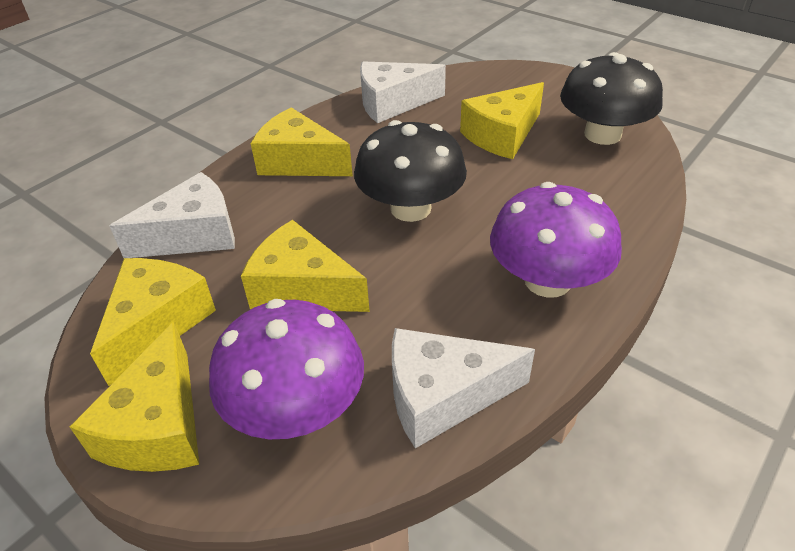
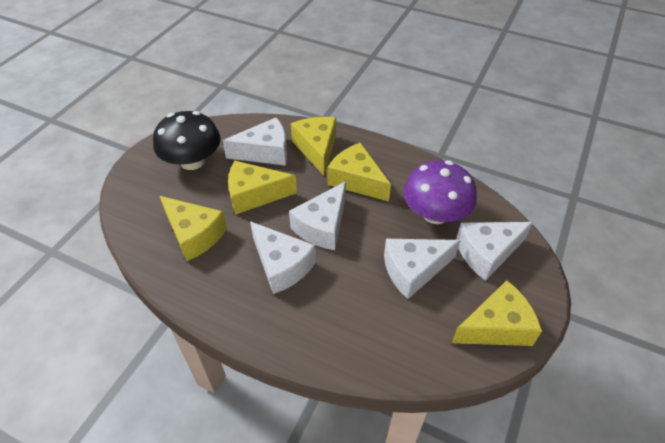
black mushroom: [354,120,467,222] [560,52,663,145] = 2 -> [153,111,220,170] = 1
purple mushroom: [209,299,364,439] [490,182,622,298] = 2 -> [404,160,477,224] = 1
white cheese: [110,172,235,258] [360,61,446,123] [392,328,535,448] = 3 -> [223,117,287,166] [250,221,316,294] [289,181,346,250] [384,239,461,299] [456,222,533,281] = 5

